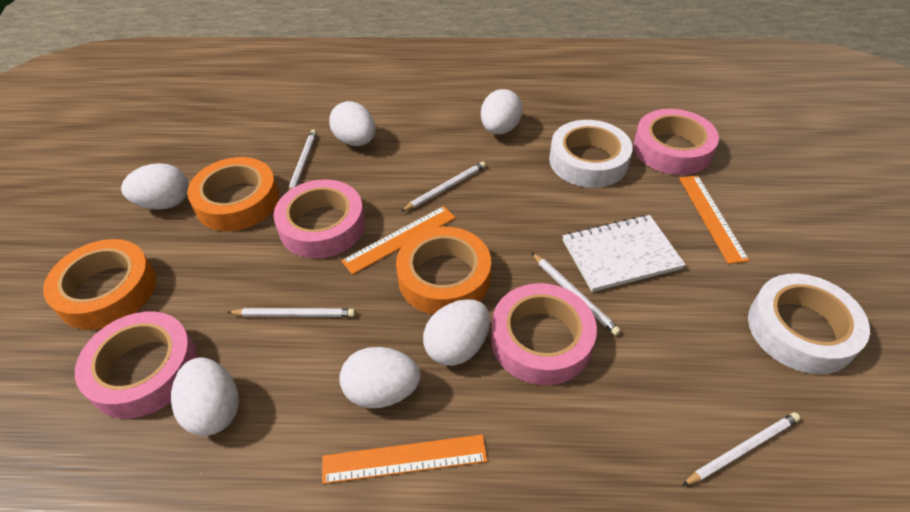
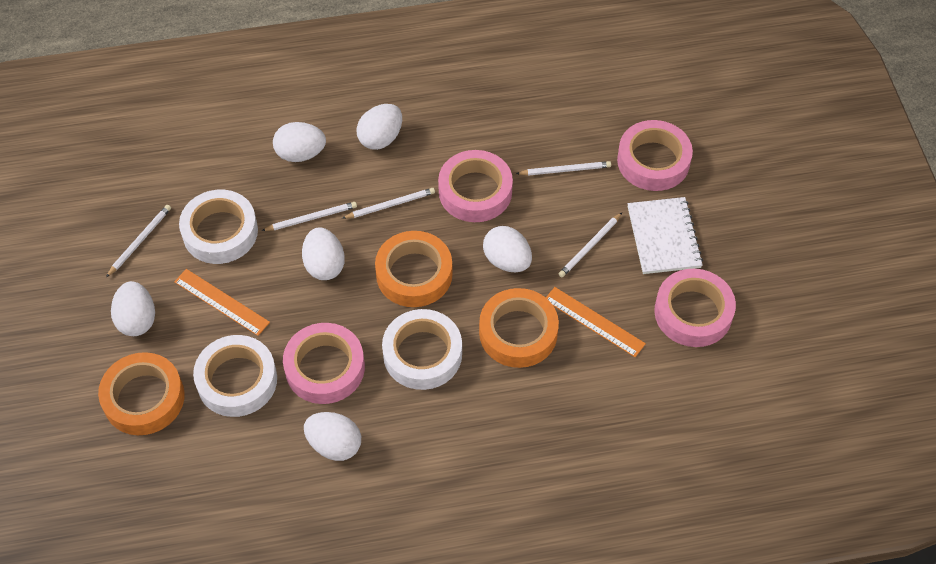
orange ruler: [322,435,487,484] [341,206,456,275] [679,176,750,264] = 3 -> [174,269,270,336] [546,287,646,357] = 2
white tape: [549,120,633,188] [748,274,870,374] = 2 -> [179,190,258,264] [193,335,277,417] [382,309,462,390] = 3

